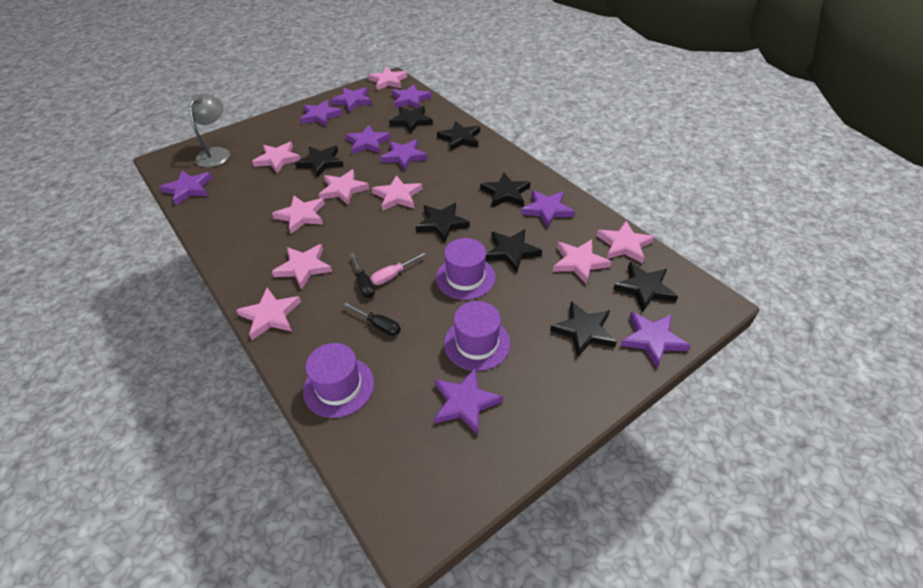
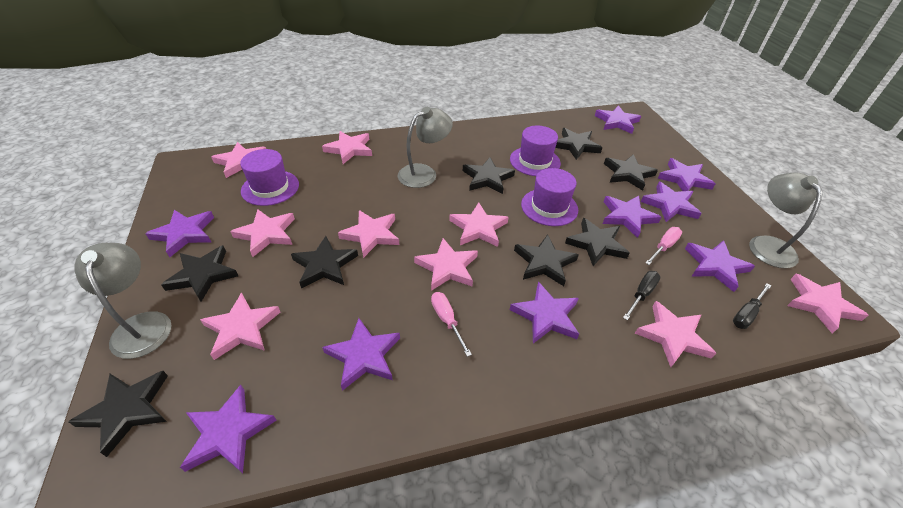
grey lamp: [189,94,230,167] = 1 -> [74,243,171,359] [398,107,453,188] [749,172,823,268] = 3
pink screwdriver: [370,252,427,285] = 1 -> [431,292,472,357] [645,227,682,265] = 2

